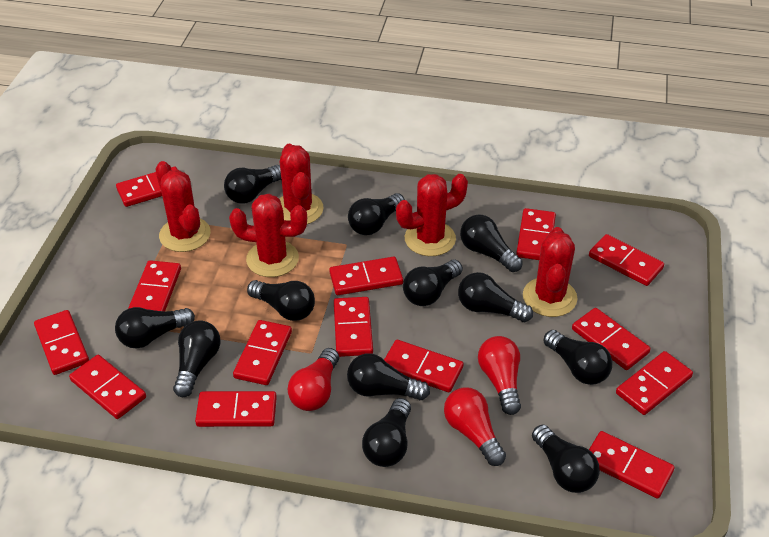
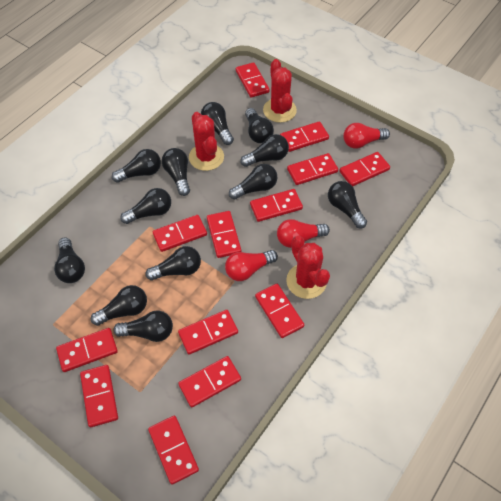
red cactus: [155,161,211,252] [229,194,307,277] [279,144,324,224] [396,174,468,256] [523,227,577,317] = 5 -> [189,112,224,171] [263,59,297,123] [286,236,330,299] = 3
red domino: [34,310,89,375] [69,355,146,419] [116,167,178,207] [128,260,181,311] [195,391,277,427] [233,320,292,385] [329,257,403,295] [334,297,373,357] [384,340,464,392] [516,208,556,260] [572,308,650,370] [589,234,664,286] [589,431,675,499] [616,351,693,415] = 14 -> [56,328,118,372] [80,365,118,427] [148,416,199,484] [153,215,207,252] [178,310,238,355] [178,356,241,408] [207,211,241,258] [236,62,270,98] [250,189,303,222] [255,284,304,338] [280,121,329,152] [287,153,338,185] [339,152,390,186] = 13

